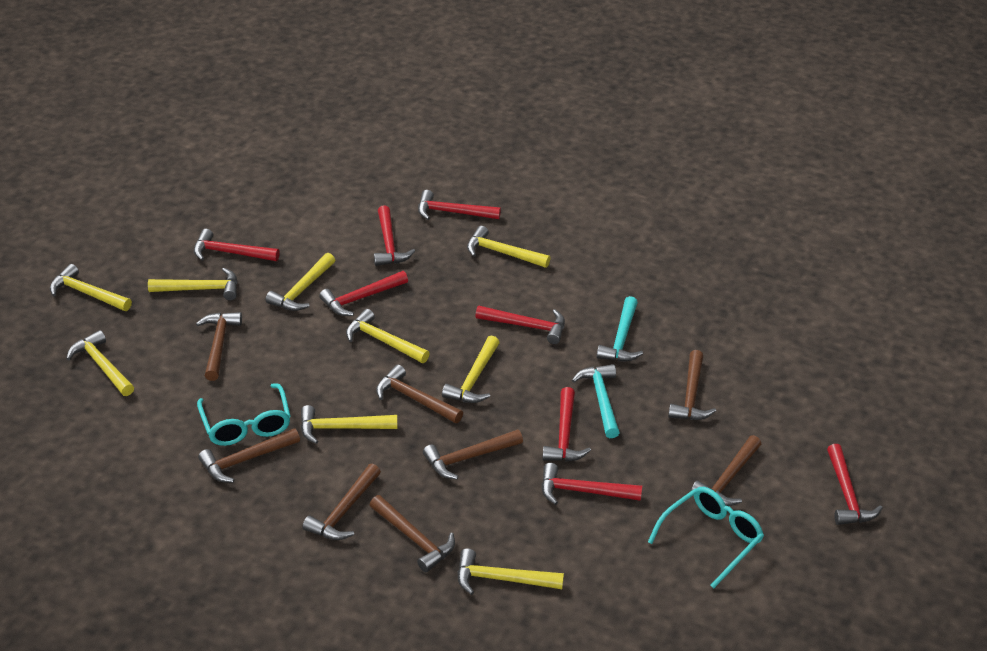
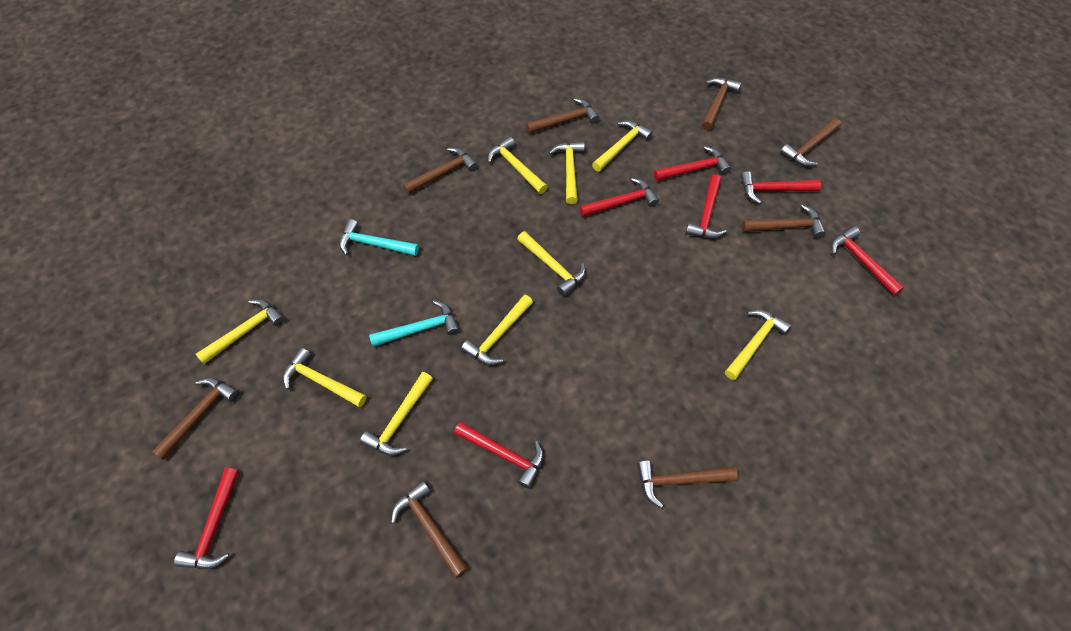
red hammer: [194,229,280,261] [319,271,408,316] [374,205,415,266] [418,190,501,220] [475,306,565,344] [541,463,642,505] [542,387,591,461] [827,444,883,525] = 8 -> [174,468,239,569] [454,422,544,489] [580,178,659,217] [654,146,731,181] [686,174,727,238] [740,171,821,204] [831,226,904,296] = 7
turquoise glasses: [197,383,291,446] [648,487,764,589] = 2 -> none = 0

